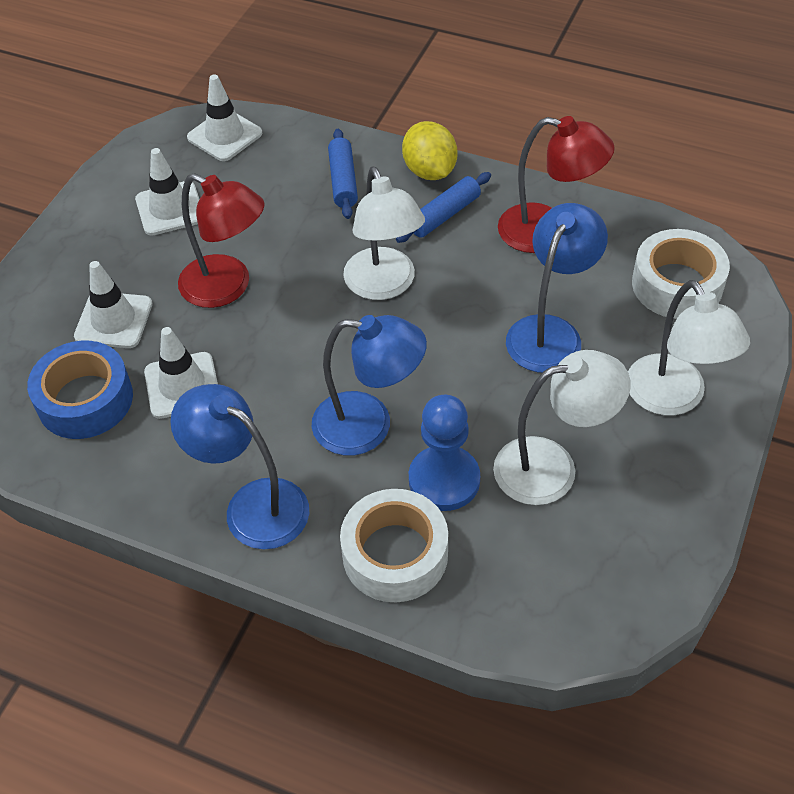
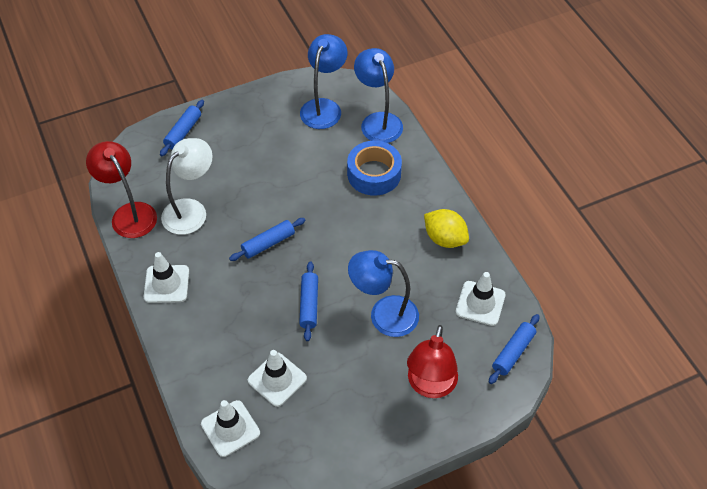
blue pawn: [409,395,480,511] = 1 -> none = 0
blue rolling pin: [328,129,358,219] [396,172,491,243] = 2 -> [160,100,204,156] [229,218,306,261] [299,261,318,341] [489,314,540,384] = 4
white lamp: [343,167,425,300] [493,350,631,505] [628,280,750,415] = 3 -> [161,138,213,235] = 1
white tape: [340,489,448,602] [632,229,730,319] = 2 -> none = 0

